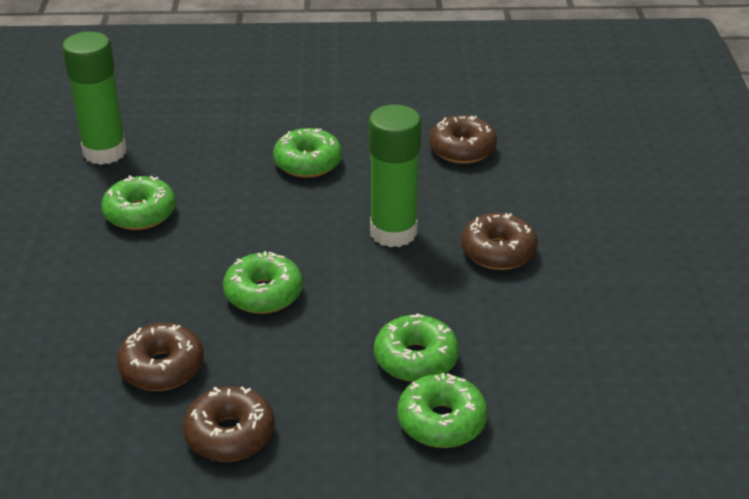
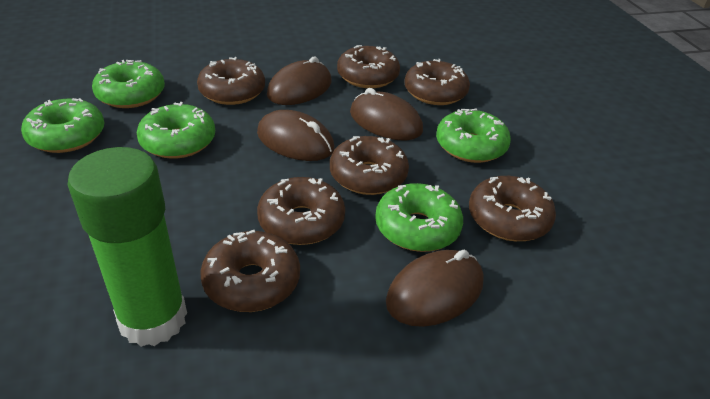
brown donut: [117,323,204,391] [183,386,275,462] [429,115,497,164] [461,213,538,270] = 4 -> [197,57,265,105] [200,230,300,312] [257,177,345,245] [330,136,409,195] [337,45,400,88] [405,59,470,105] [469,176,556,241] = 7
brown mouse: none = 0 -> [257,110,335,161] [267,57,332,105] [350,88,423,140] [386,250,484,327] = 4
green glue stick: [62,32,127,165] [369,104,421,247] = 2 -> [68,147,187,347] = 1

